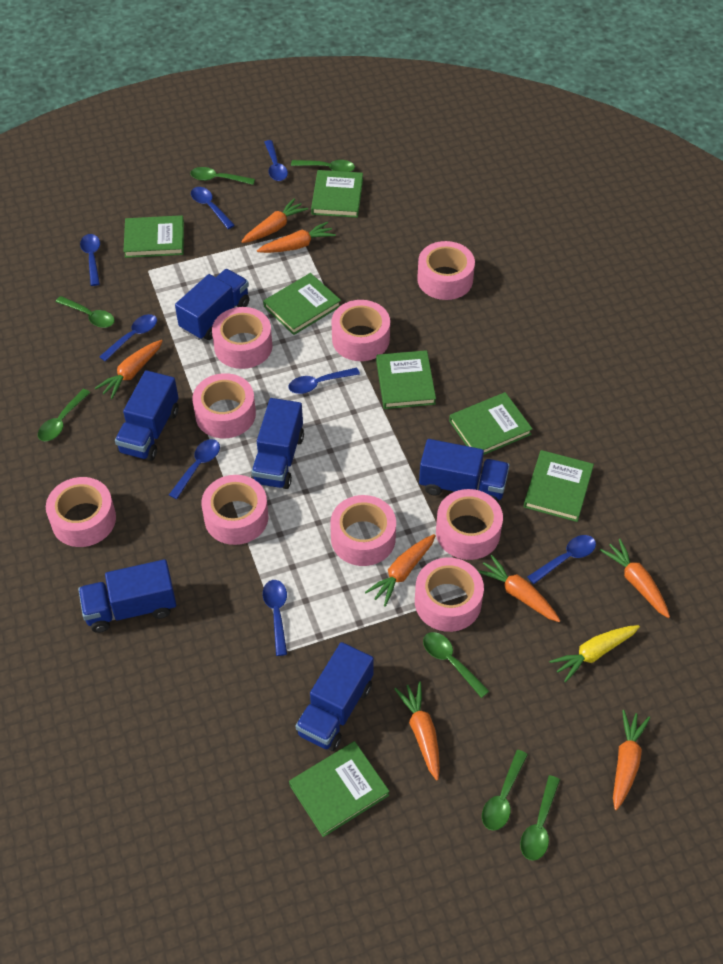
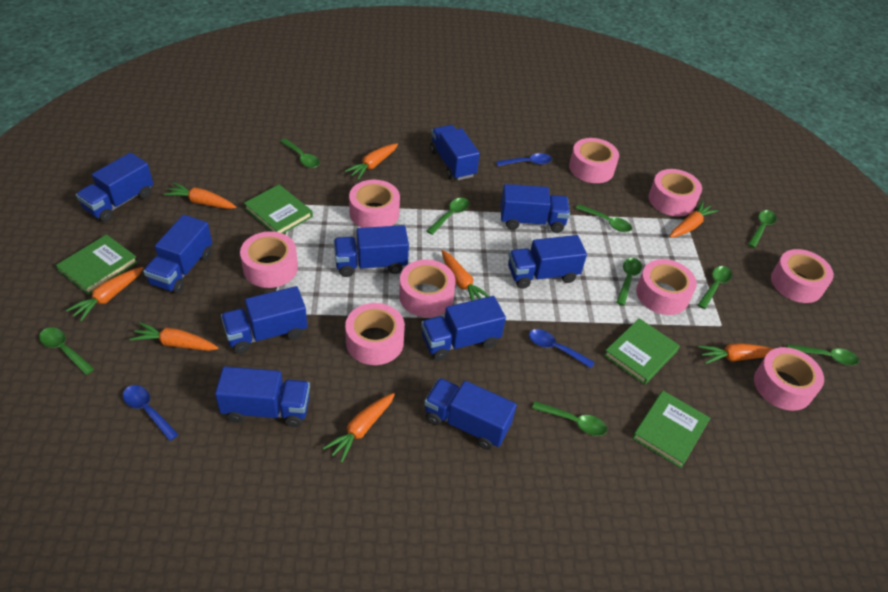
blue spoon: [80,234,100,286] [99,314,157,362] [169,439,220,499] [191,187,235,229] [263,580,287,656] [264,140,288,181] [288,368,360,394] [527,535,596,584] = 8 -> [123,385,179,441] [496,153,552,166] [529,329,595,368] = 3
blue truck: [78,559,176,633] [115,370,179,461] [175,269,250,340] [251,398,304,489] [296,642,374,751] [419,439,510,502] = 6 -> [76,153,153,222] [143,215,212,294] [215,366,310,427] [221,286,307,354] [334,225,409,277] [421,296,506,361] [424,378,517,450] [430,125,480,180] [500,184,570,233] [508,235,587,289] = 10
green book: [123,215,184,258] [263,273,341,335] [289,741,390,837] [311,170,363,218] [376,350,436,409] [449,392,532,455] [524,450,594,522] = 7 -> [56,234,138,295] [244,185,313,234] [604,318,680,385] [632,391,710,468] = 4
green spoon: [38,389,90,441] [56,296,115,328] [190,167,255,185] [291,160,355,172] [423,632,489,698] [482,750,528,831] [520,775,560,861] = 7 -> [39,327,94,375] [280,138,320,168] [427,198,469,235] [532,401,607,436] [576,204,632,232] [616,258,642,305] [698,266,732,309] [748,210,777,248] [787,344,859,365] = 9
yellow carrot: [549,625,640,683] = 1 -> none = 0

